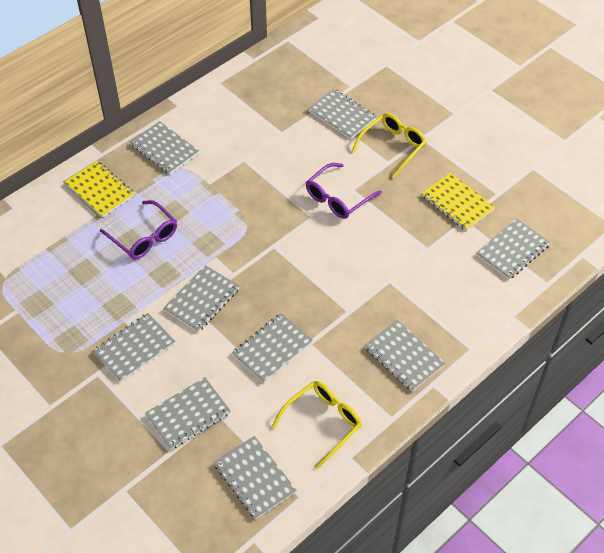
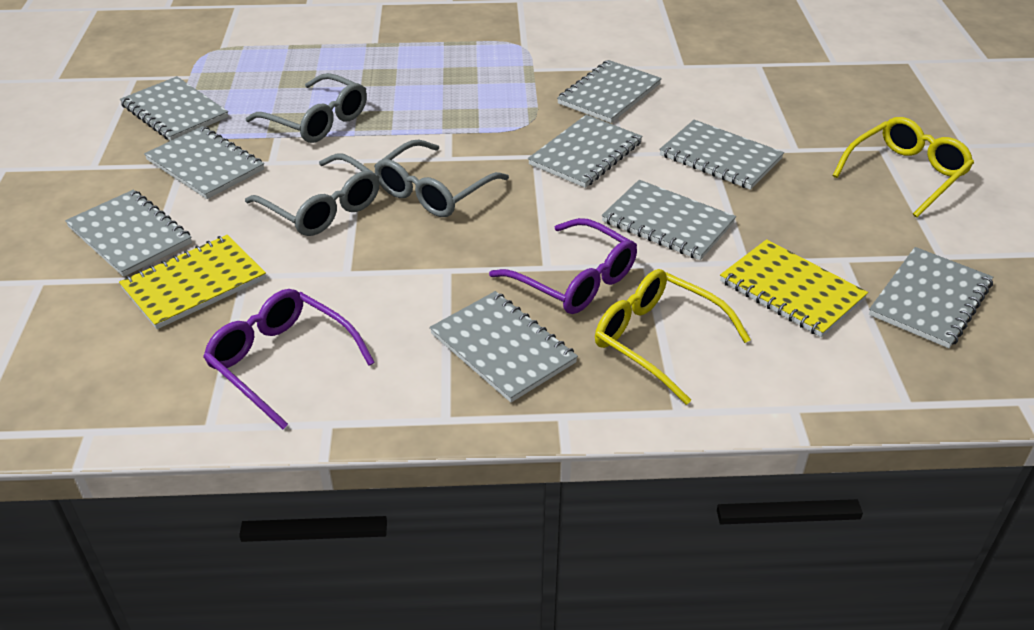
grey glasses: none = 0 -> [245,153,380,236] [246,73,367,143] [374,140,509,217] = 3

